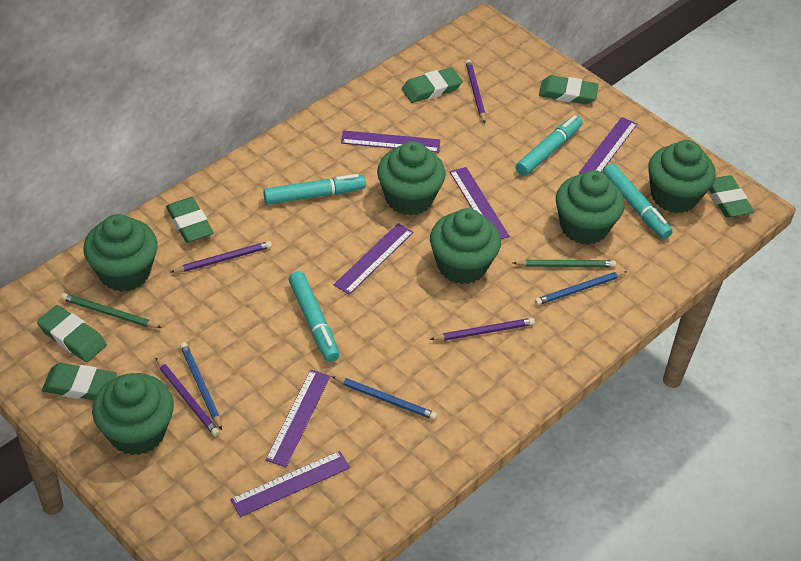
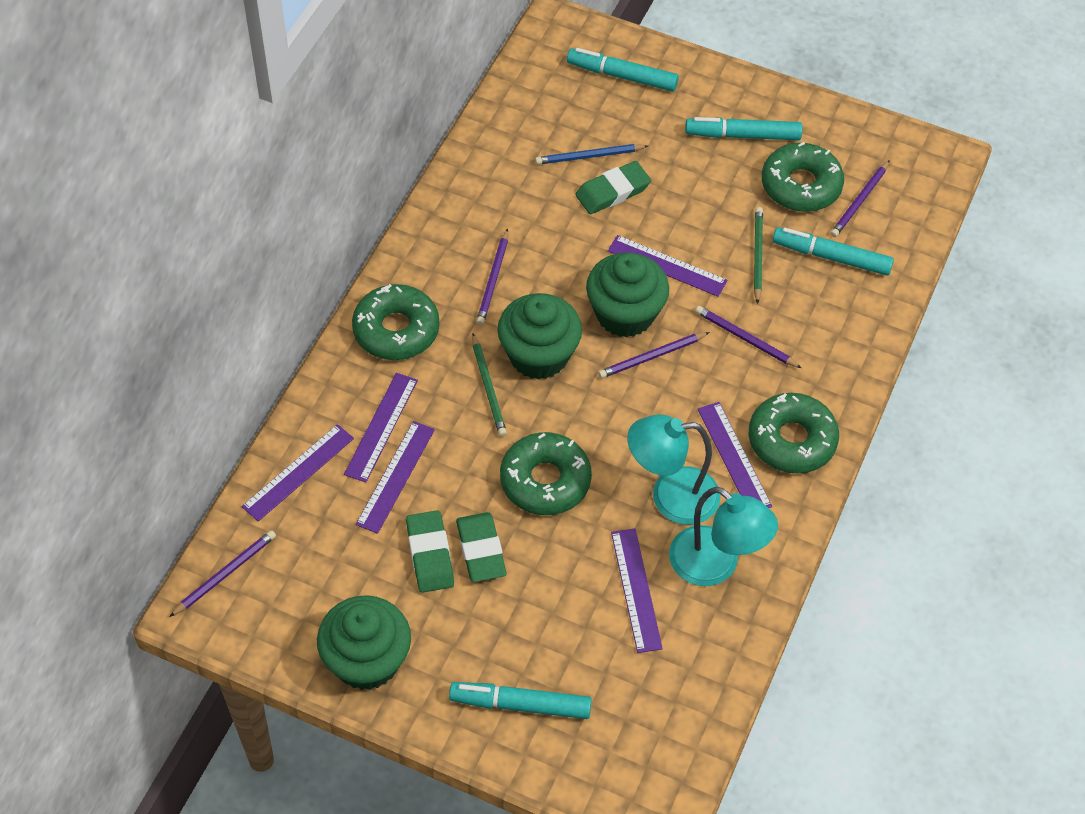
blue pencil: [180,342,222,430] [331,376,437,420] [535,271,627,305] = 3 -> [535,144,648,165] = 1
green cupcake: [83,214,158,292] [92,373,174,455] [377,141,446,215] [430,208,501,284] [556,170,625,245] [648,140,716,213] = 6 -> [317,595,411,690] [497,293,582,380] [586,252,669,338] = 3
green donut: none = 0 -> [352,284,440,360] [500,432,592,515] [749,393,839,474] [762,142,844,212] = 4
green eraser: [37,305,107,362] [42,363,117,400] [166,197,214,243] [402,67,463,103] [539,75,599,105] [709,175,754,218] = 6 -> [406,510,454,593] [456,512,507,582] [575,161,651,214] = 3
purple pencil: [155,357,220,436] [171,241,272,273] [430,318,535,341] [466,59,486,123] = 4 -> [169,530,276,617] [476,229,508,325] [598,332,710,378] [695,306,802,368] [830,160,890,237] = 5
turquoise lamp: none = 0 -> [627,415,720,525] [669,486,778,586] = 2

